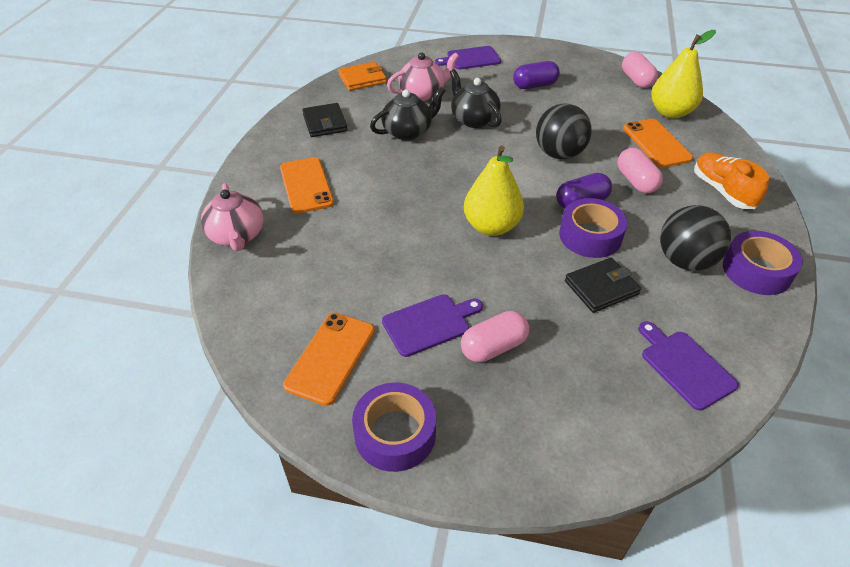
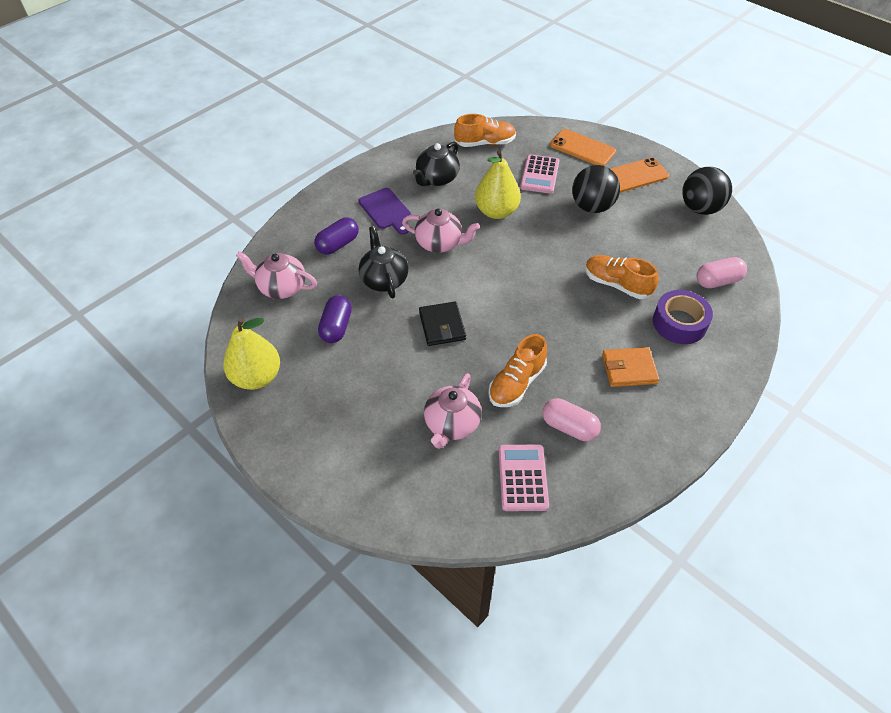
black wallet: [302,103,348,137] [565,258,641,313] = 2 -> [419,301,466,346] = 1
orange phone: [280,157,334,214] [283,313,375,406] [623,119,693,168] = 3 -> [550,129,616,166] [611,157,669,193] = 2
orange shoe: [694,152,769,209] = 1 -> [454,114,516,147] [489,334,547,407] [585,255,659,299] = 3
pink calculator: none = 0 -> [499,445,549,511] [520,154,559,194] = 2
pink capsule: [461,311,529,362] [618,148,663,193] [622,52,658,88] = 3 -> [542,398,601,441] [696,257,747,288] = 2
pink teapot: [201,183,264,251] [387,52,459,101] = 2 -> [236,251,317,299] [402,209,480,253] [424,373,482,449] = 3
purple cutting board: [382,295,483,357] [435,46,501,70] [638,321,739,410] = 3 -> [358,188,411,235] = 1
purple tape: [352,383,436,472] [559,198,627,258] [723,231,803,295] = 3 -> [653,290,713,344] = 1

